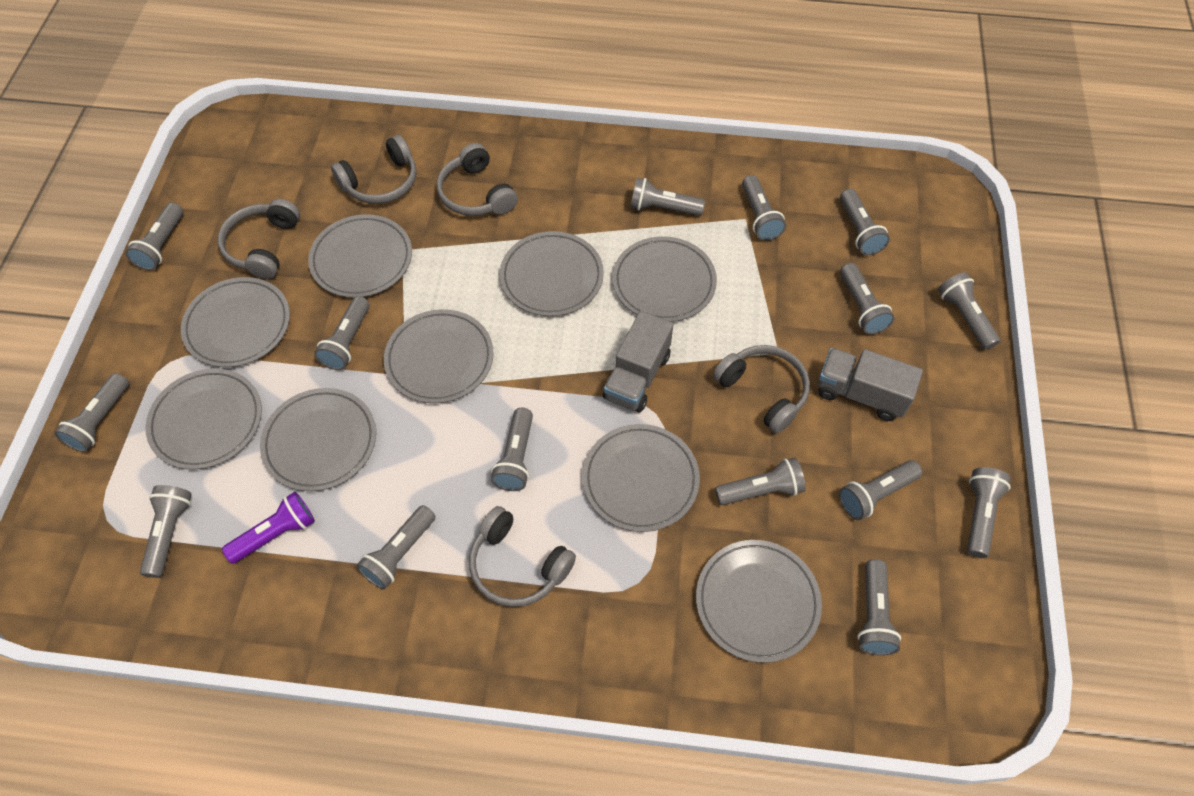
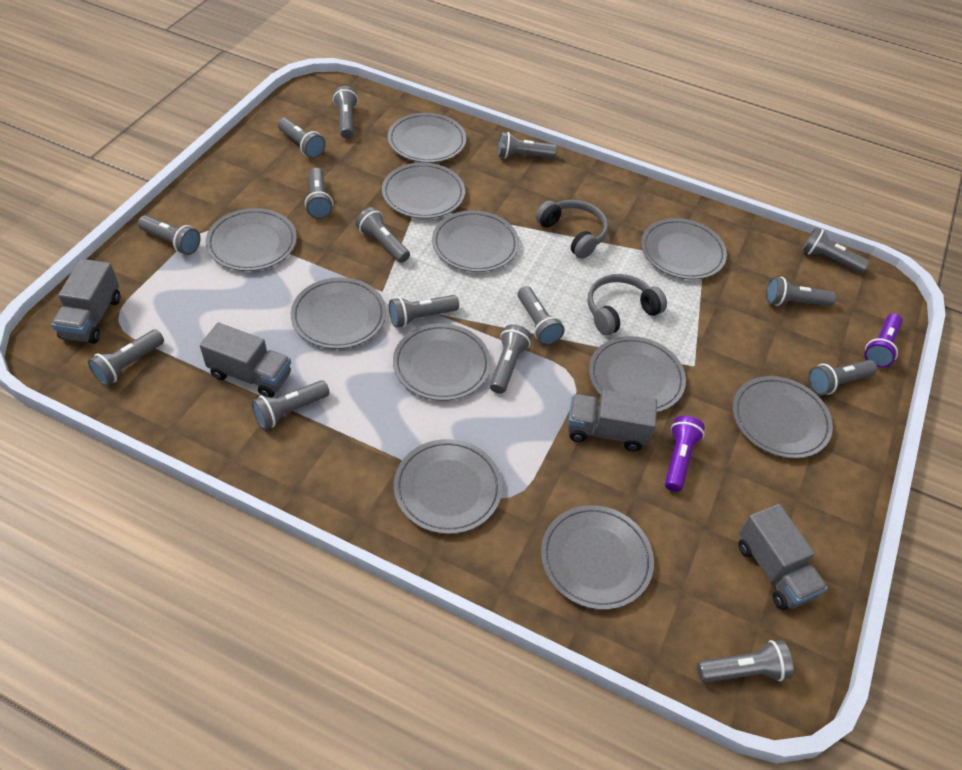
grey headphones: [218,199,300,279] [331,135,417,204] [437,143,518,216] [469,506,576,607] [713,345,810,433] = 5 -> [535,200,608,259] [587,274,667,335] = 2
grey plate: [146,368,262,470] [181,277,290,367] [260,388,376,491] [308,214,412,298] [384,309,494,403] [500,231,604,316] [582,424,700,532] [612,236,717,322] [696,540,822,663] = 9 -> [206,208,297,271] [291,277,386,349] [382,162,465,219] [388,113,466,163] [393,323,491,401] [394,439,502,534] [432,210,519,272] [541,505,654,610] [589,336,686,412] [641,218,727,280] [733,376,833,459] = 11
grey truck: [603,311,674,412] [818,348,923,421] = 2 -> [51,259,120,344] [200,323,291,397] [567,390,657,452] [738,504,828,610] = 4
purple flashlight: [222,492,315,564] = 1 -> [665,416,705,492] [864,313,903,368] = 2

